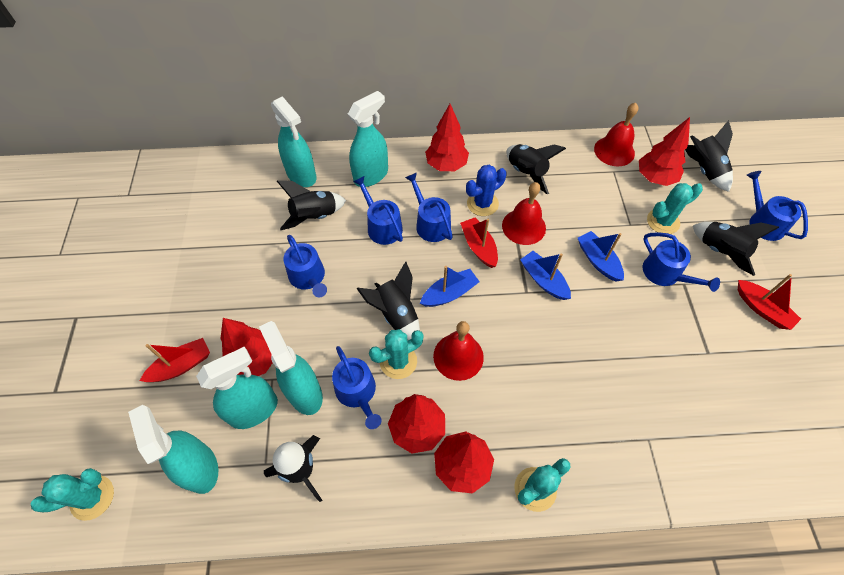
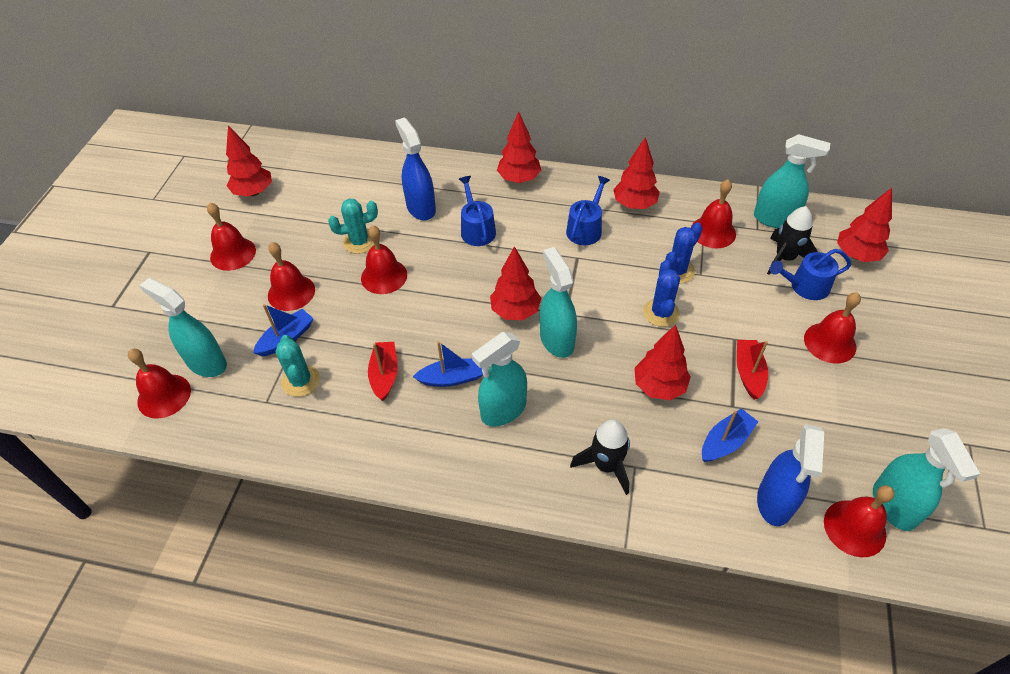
black rocket: [264,435,322,502] [277,180,346,230] [357,262,420,340] [506,144,566,195] [685,120,733,192] [693,222,779,276] = 6 -> [570,419,630,495] [767,206,818,275] = 2
blue cactus: [466,165,507,216] = 1 -> [643,260,680,327] [665,222,702,284] = 2
blue spray bottle: none = 0 -> [395,117,436,221] [757,424,824,526] = 2
blue watering can: [283,235,327,297] [332,346,382,429] [353,176,403,245] [405,173,453,242] [643,232,720,292] [747,171,808,241] = 6 -> [459,176,496,246] [566,176,610,245] [770,249,851,300] = 3
red bell: [433,321,484,381] [502,182,546,245] [594,103,638,166] = 3 -> [128,349,191,419] [207,203,256,271] [268,242,315,311] [361,225,407,294] [691,180,736,248] [804,292,861,363] [824,485,895,557] = 7
red boat: [140,338,210,382] [460,217,498,268] [738,274,801,330] = 3 -> [368,342,398,401] [737,340,768,400] = 2
red tree: [220,318,273,376] [388,394,445,453] [425,104,469,171] [434,431,494,494] [639,117,690,186] = 5 -> [226,126,272,197] [490,246,541,320] [497,111,541,183] [613,137,660,209] [634,325,691,400] [837,188,892,262] = 6
turquoise cactus: [31,468,114,521] [369,329,423,379] [514,458,571,512] [647,183,703,234] = 4 -> [276,335,320,397] [328,199,378,254] = 2

